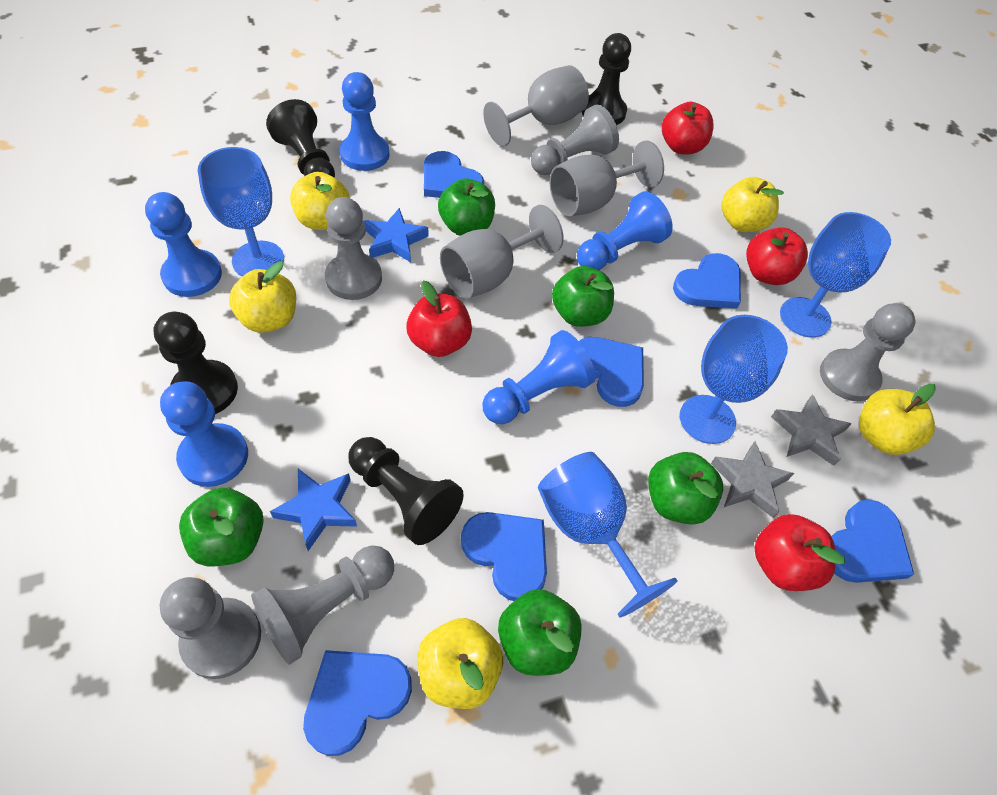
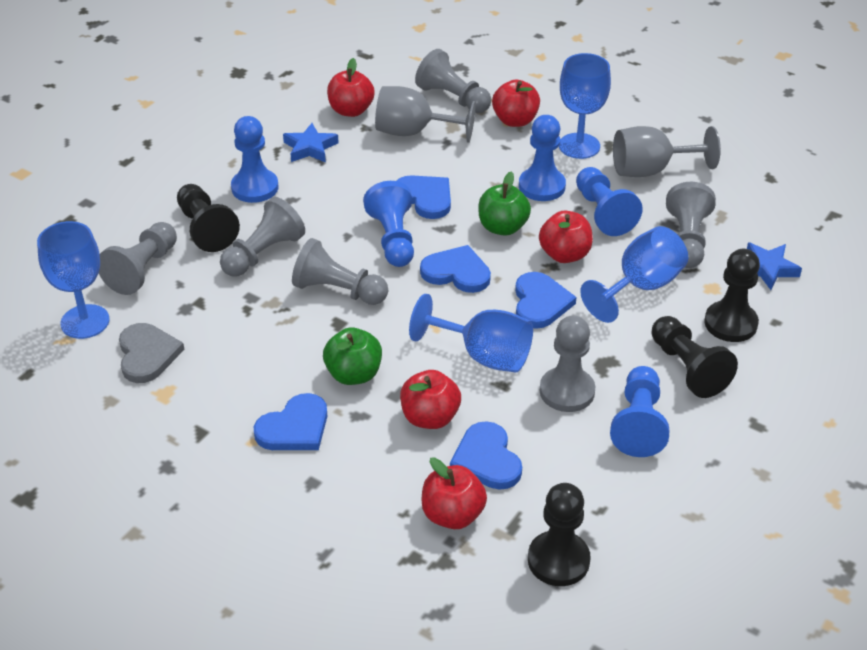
blue heart: [303,650,412,756] [424,151,484,198] [461,512,547,601] [579,337,644,407] [673,253,741,309] [831,499,914,583] = 6 -> [254,393,328,450] [397,175,451,219] [420,245,491,293] [450,421,522,490] [515,272,577,329] = 5
green apple: [179,488,264,566] [438,178,495,236] [498,589,582,676] [552,266,614,327] [648,452,723,525] = 5 -> [323,327,382,385] [478,172,531,236] = 2
grey goblet: [440,205,564,299] [483,65,589,147] [550,141,664,216] = 3 -> [375,86,476,143] [613,126,721,177] = 2
grey heart: none = 0 -> [119,323,184,383] = 1
grey pawn: [160,577,261,679] [251,545,394,665] [325,197,382,300] [531,104,619,175] [820,303,916,401] = 5 -> [99,222,177,295] [220,197,305,276] [292,238,388,305] [415,49,491,113] [540,315,595,412] [666,182,716,268] = 6
grey star: [711,441,794,518] [771,394,852,466] = 2 -> none = 0
red apple: [406,281,472,357] [662,102,714,155] [746,227,808,285] [754,514,845,591] = 4 -> [327,58,375,117] [400,370,461,429] [421,457,487,529] [492,80,540,127] [539,211,593,263] = 5
yellow apple: [229,262,296,333] [290,172,350,230] [418,618,503,709] [721,177,784,232] [859,383,936,455] = 5 -> none = 0

